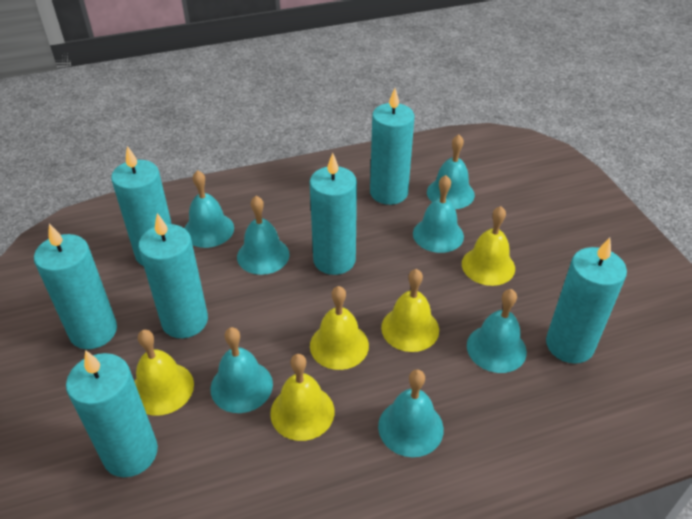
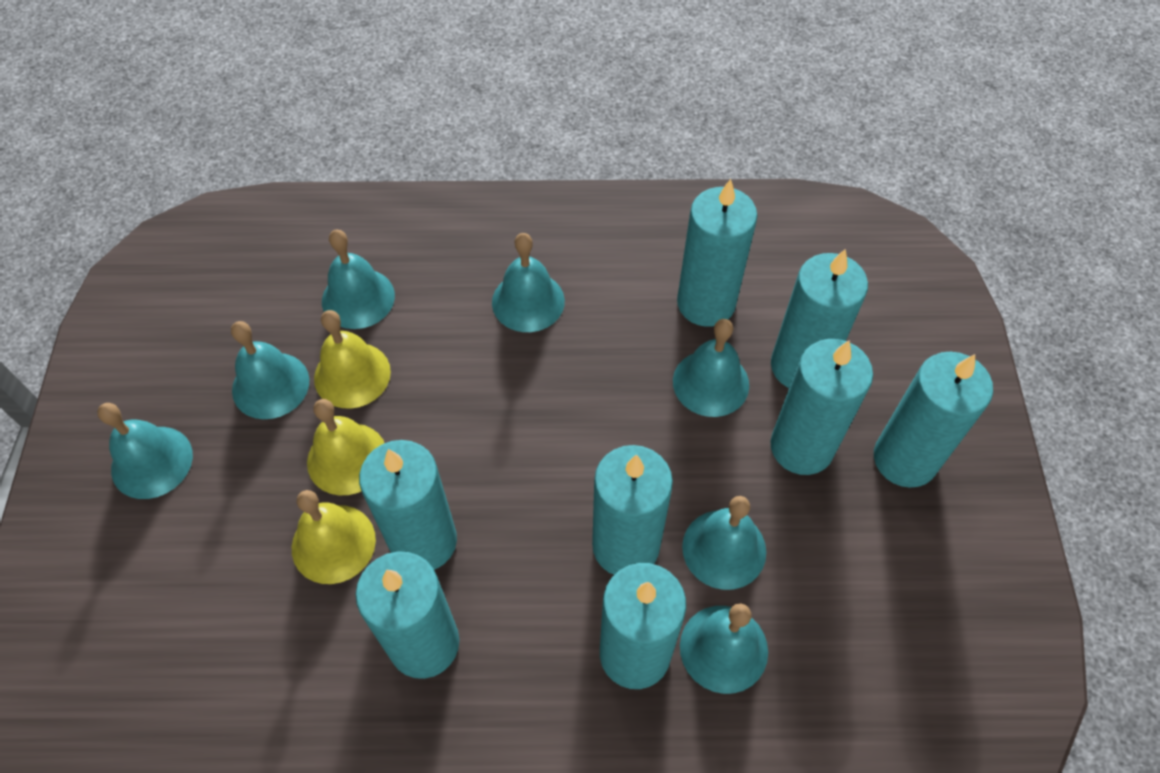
turquoise candle: [34,224,117,349] [66,350,158,477] [111,146,172,266] [138,213,208,338] [310,153,357,275] [370,88,415,205] [546,238,627,364] = 7 -> [356,552,459,679] [359,440,457,570] [592,445,673,575] [600,563,686,689] [677,179,757,327] [771,249,868,388] [771,339,873,475] [874,352,993,488] = 8
yellow bell: [134,330,194,416] [270,354,334,441] [310,286,369,370] [381,269,439,352] [462,206,515,286] = 5 -> [292,490,376,584] [307,399,384,495] [314,310,391,409] = 3

